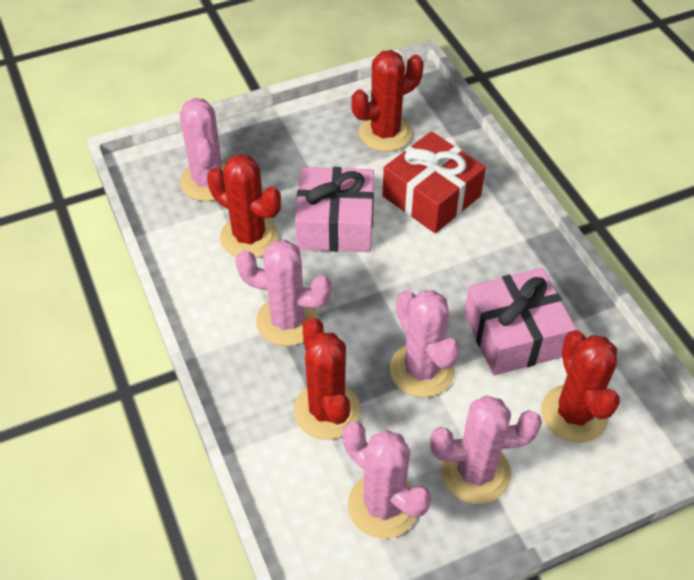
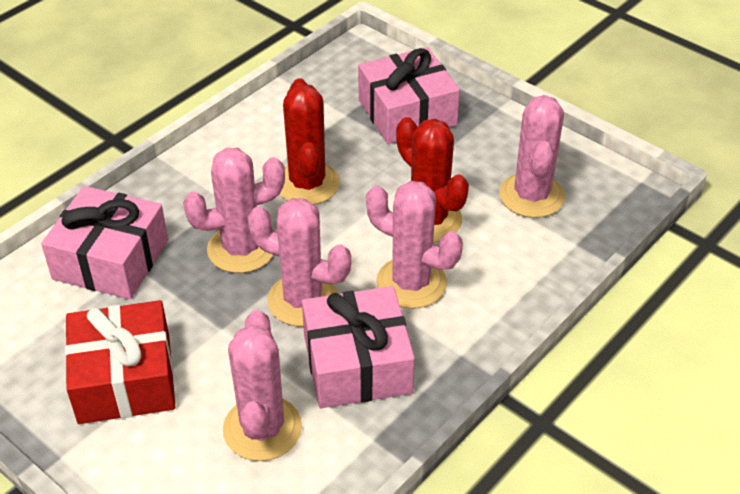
pink gift: [295,167,374,252] [464,268,576,376] = 2 -> [41,186,168,299] [302,286,415,408] [358,47,460,144] = 3
red cactus: [207,154,281,258] [294,317,361,440] [351,50,424,152] [541,330,620,443] = 4 -> [280,78,340,205] [396,117,469,243] = 2

